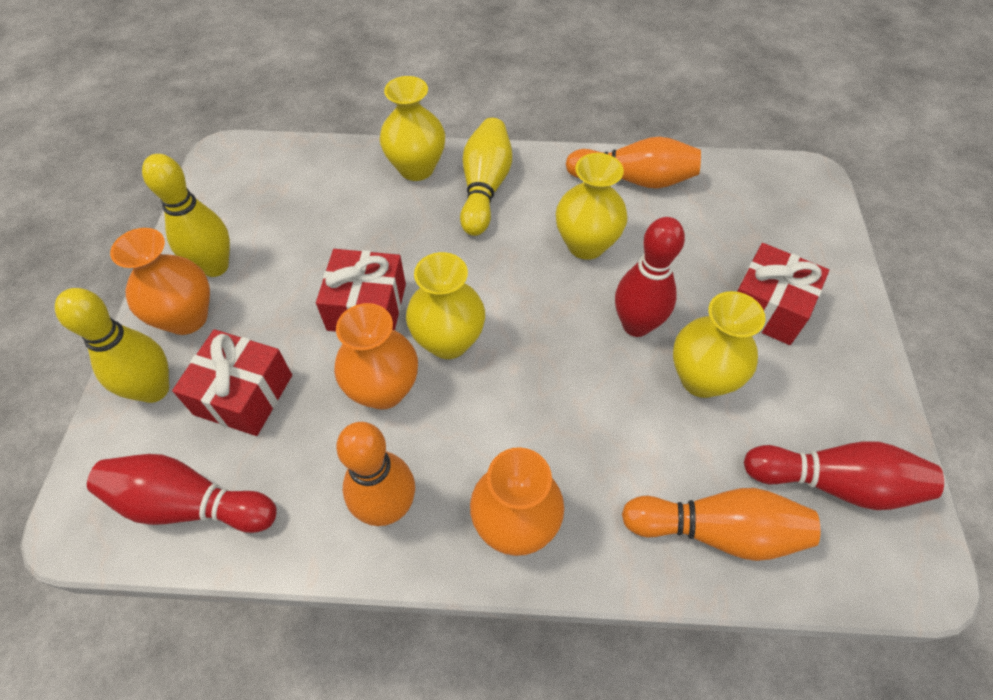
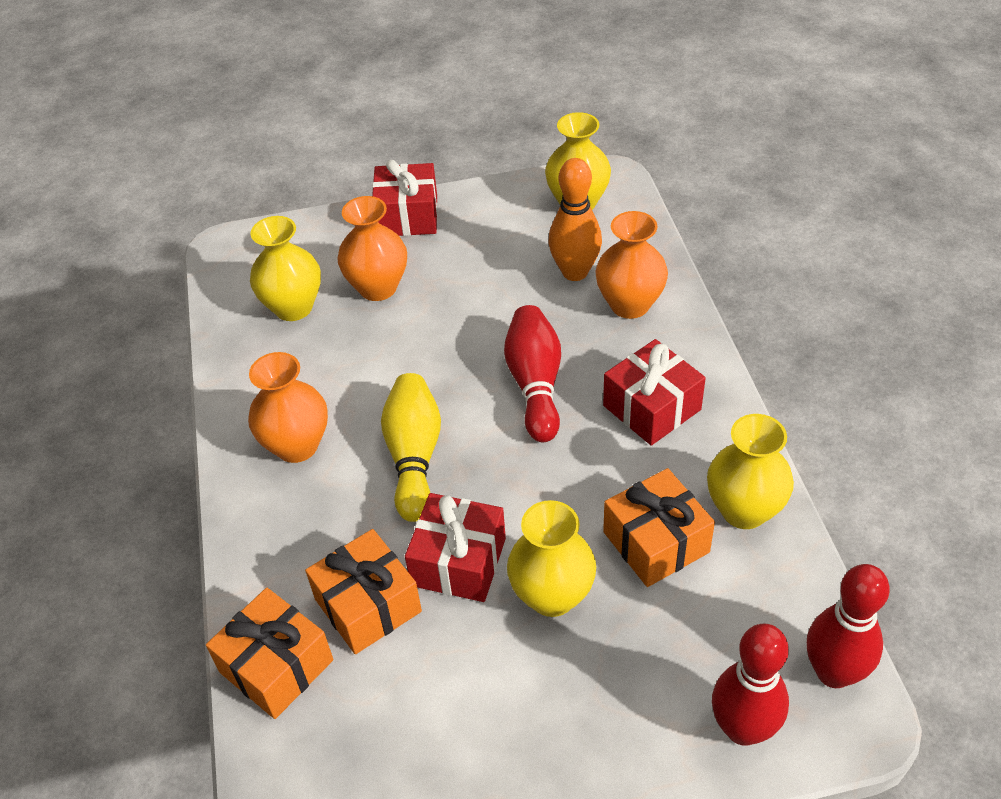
orange bowling pin: [336,422,415,526] [566,137,701,189] [622,488,820,561] = 3 -> [548,158,602,281] = 1
orange gift: none = 0 -> [206,588,333,719] [305,529,422,654] [603,468,715,587] = 3
yellow bowling pin: [55,288,169,403] [142,154,230,277] [460,118,512,236] = 3 -> [381,373,441,522] = 1

